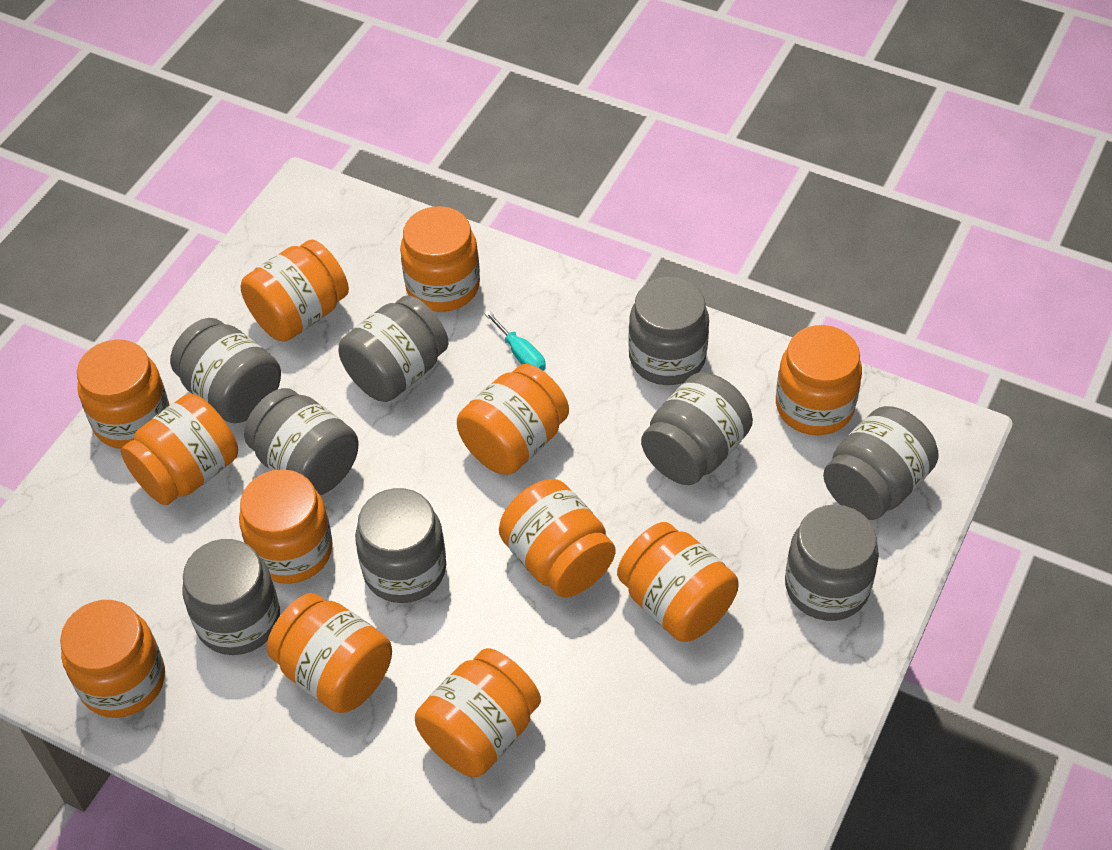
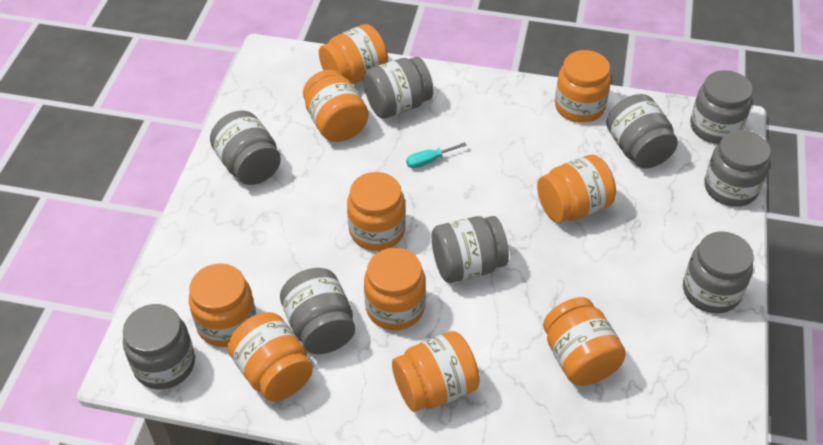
orange jar: [60,600,165,718] [77,339,169,449] [121,394,238,505] [239,469,333,584] [241,239,349,342] [267,593,392,713] [400,206,480,312] [415,648,541,777] [457,364,569,475] [499,479,615,598] [617,522,738,642] [776,325,862,435] = 12 -> [189,263,256,347] [228,312,313,401] [303,70,369,142] [319,24,388,84] [347,172,406,251] [364,248,426,330] [392,331,480,412] [537,155,616,223] [543,297,626,386] [555,50,611,123] = 10

